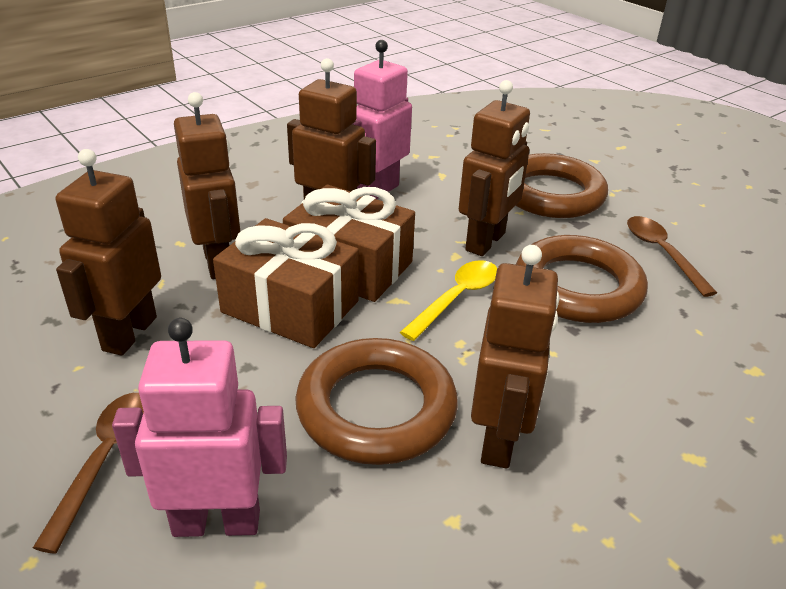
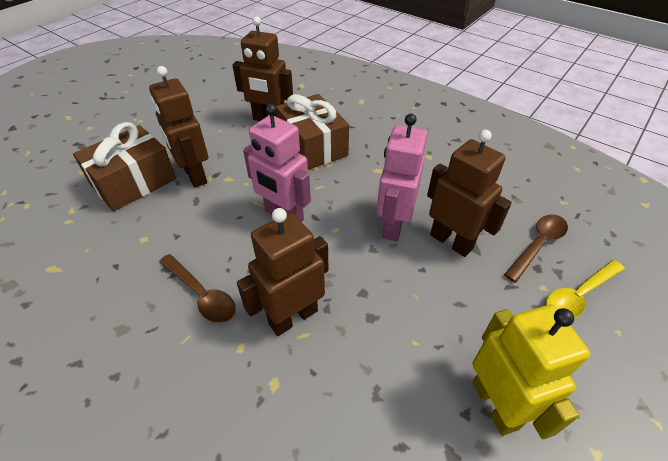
brown ring: [295,338,458,465] [516,153,608,218] [516,235,648,323] = 3 -> none = 0
brown robot: [56,149,161,356] [174,92,240,279] [287,58,376,199] [459,80,530,256] [471,245,559,468] = 5 -> [149,66,208,188] [232,16,293,121] [237,208,328,336] [427,130,512,257] = 4
yellow robot: none = 0 -> [472,305,590,439] = 1

